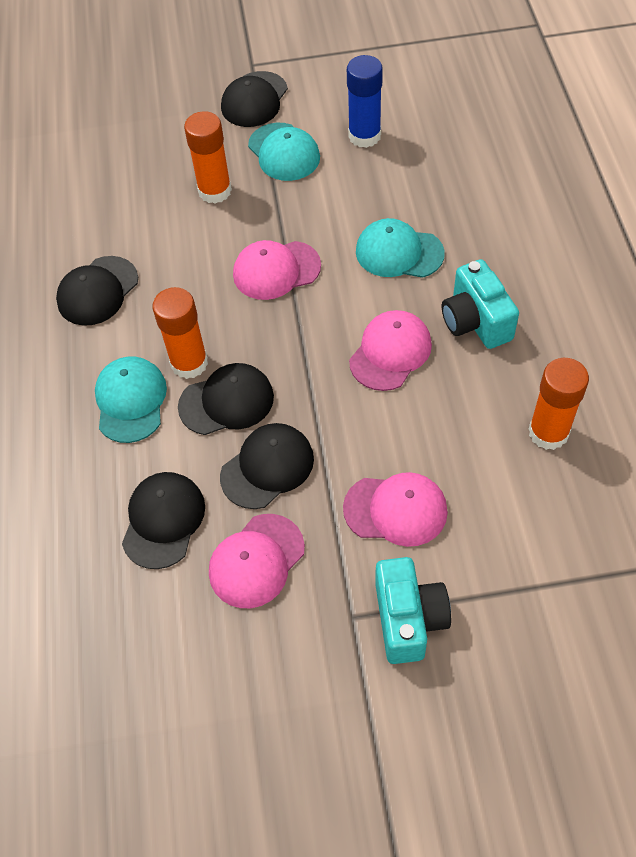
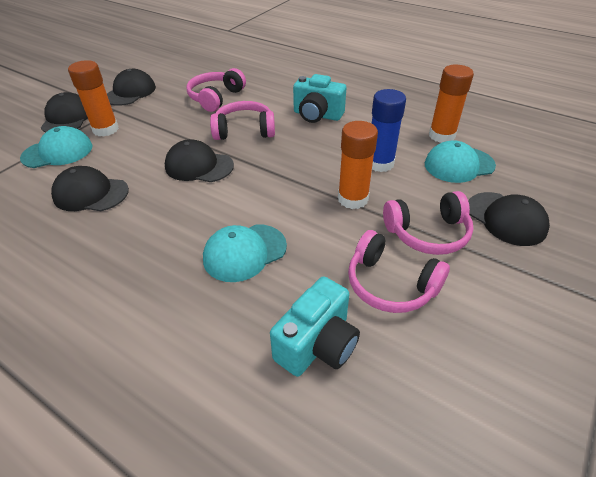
pink cap: [209,514,305,608] [233,240,321,300] [343,472,448,547] [349,310,432,391] = 4 -> none = 0
pink headphones: none = 0 -> [187,68,246,112] [210,101,275,140] [348,230,450,313] [383,191,473,255] = 4

